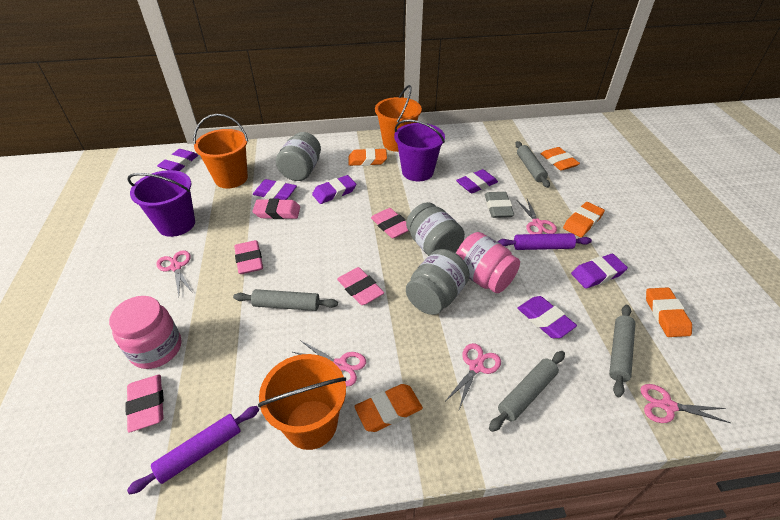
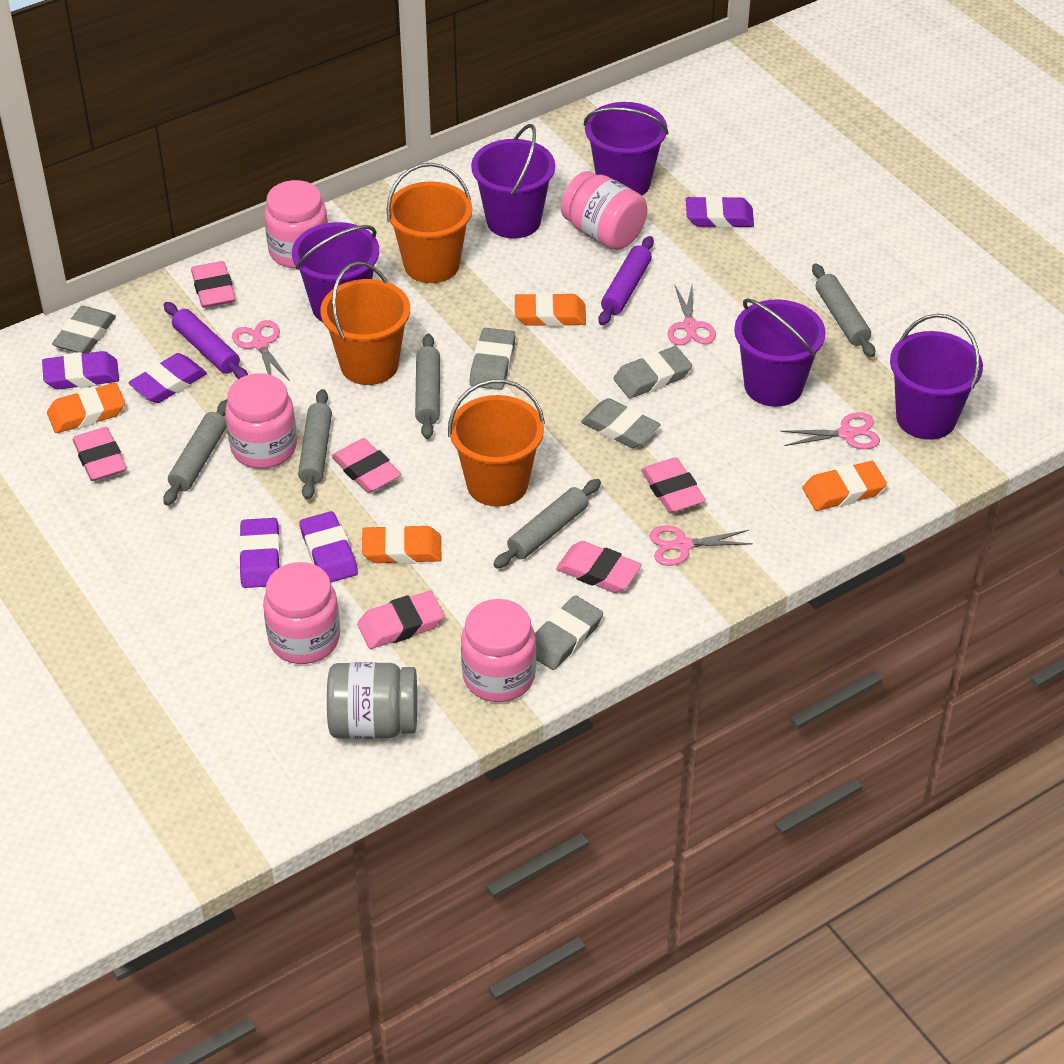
grey eraser: [485,192,514,218] = 1 -> [52,306,116,354] [469,328,516,390] [535,595,603,670] [581,398,661,448] [613,346,692,398] = 5
grey jar: [276,132,321,181] [406,202,465,256] [406,249,470,315] = 3 -> [327,662,417,739] = 1
grey rolling pin: [233,289,338,311] [489,351,565,432] [515,141,550,188] [609,305,635,397] = 4 -> [163,399,228,506] [298,389,332,500] [415,333,440,439] [493,479,601,568] [812,264,875,358] = 5
orange eraser: [348,148,387,166] [354,384,423,432] [540,147,580,171] [563,202,605,237] [646,287,692,337] = 5 -> [47,383,125,433] [362,524,441,564] [515,292,586,327] [802,461,887,511] = 4
pink eraser: [126,375,164,432] [234,240,263,274] [252,198,300,219] [337,267,384,305] [371,208,409,238] = 5 -> [73,427,126,481] [191,261,236,308] [332,438,401,493] [357,591,444,649] [556,541,642,593] [641,458,706,513] = 6
pink jar: [109,296,181,369] [456,232,520,293] = 2 -> [225,373,297,469] [263,562,340,664] [264,180,328,269] [461,599,536,702] [561,171,647,250] = 5
pink scissors: [156,250,192,296] [293,340,366,387] [446,343,501,409] [517,199,557,234] [640,384,731,423] = 5 -> [232,320,290,381] [649,525,753,566] [668,284,716,345] [781,412,880,449] = 4
purple bucket: [127,170,195,237] [394,119,445,181] = 2 -> [292,222,379,322] [471,124,555,239] [584,102,669,195] [734,298,826,407] [890,314,983,440] = 5
purple eraser: [157,149,198,171] [253,179,297,200] [312,175,356,204] [456,169,498,193] [517,296,577,338] [571,254,628,289] = 6 -> [42,351,119,389] [128,353,207,403] [239,518,280,588] [299,511,358,582] [686,195,754,228] = 5

